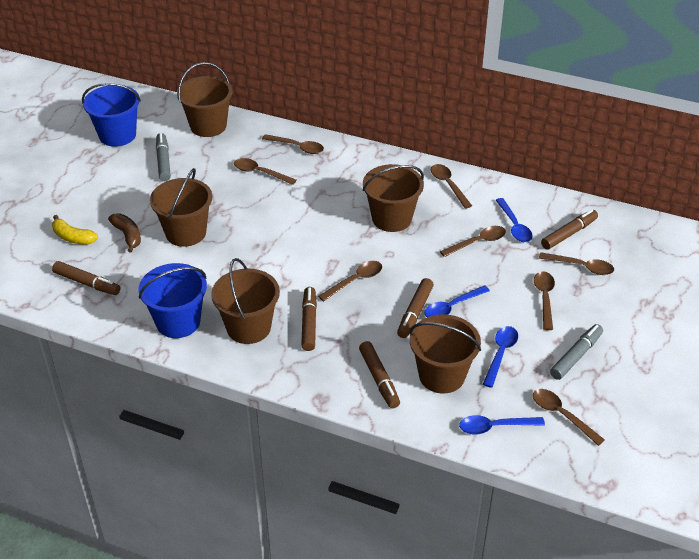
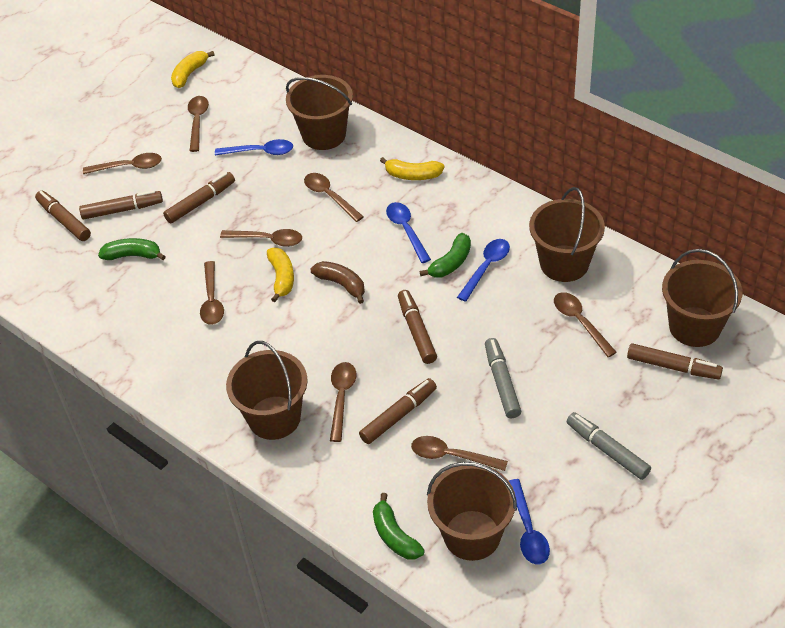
blue bucket: [82,83,141,147] [139,263,207,338] = 2 -> none = 0
brown marker: [52,261,120,295] [301,287,317,351] [359,341,400,408] [397,278,434,338] [541,209,598,249] = 5 -> [35,191,91,241] [79,190,163,219] [163,172,235,223] [359,378,437,444] [398,290,437,364] [627,343,723,380] = 6
green banana: none = 0 -> [98,238,166,260] [373,493,425,559] [420,233,471,278] = 3
yellow banana: [52,215,98,245] = 1 -> [171,51,215,88] [267,248,294,302] [380,157,444,180] = 3

